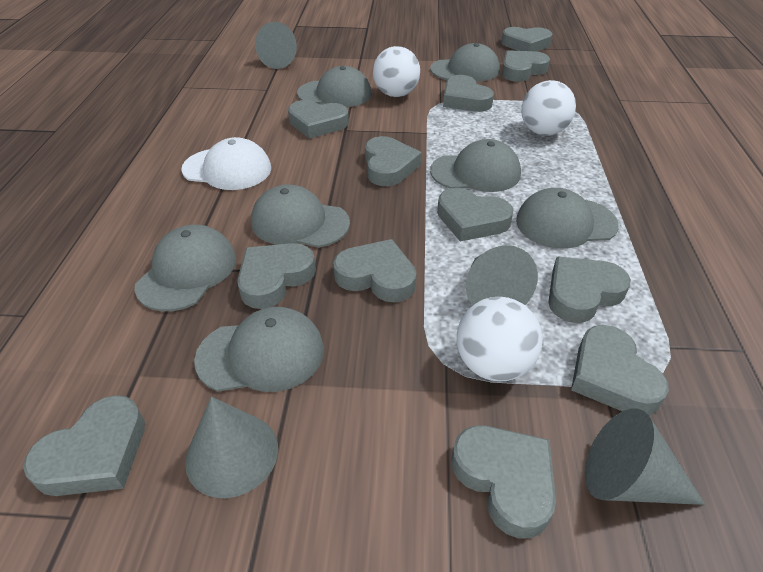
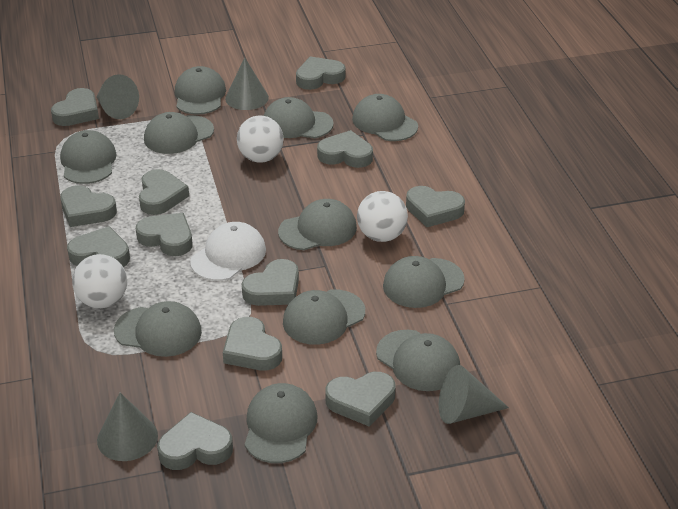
grey cap: [135,225,236,311] [194,307,324,392] [251,184,350,248] [297,66,372,107] [430,43,500,82] [430,139,521,192] [516,188,619,249] = 7 -> [60,130,117,184] [114,301,202,357] [144,112,214,154] [175,66,226,115] [245,383,317,463] [263,97,334,138] [278,199,357,250] [283,289,365,345] [352,94,418,141] [376,330,460,391] [383,256,465,308] = 11

